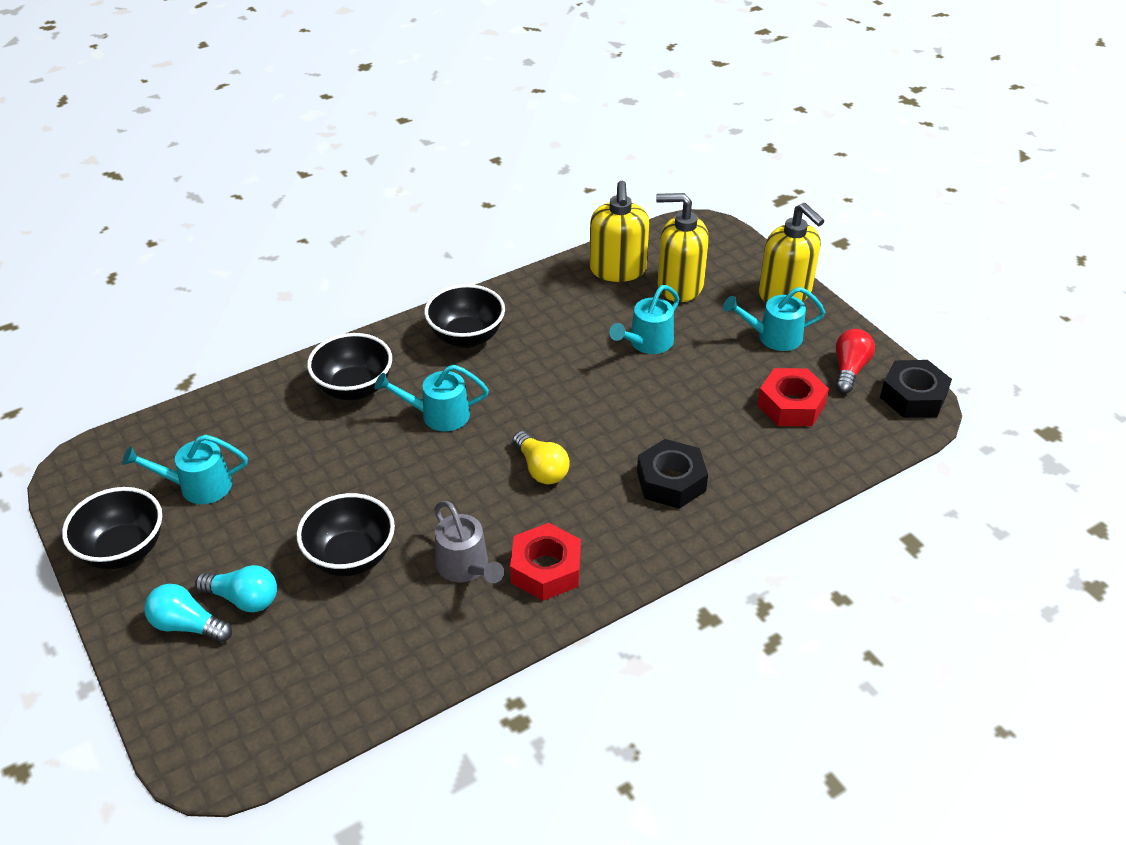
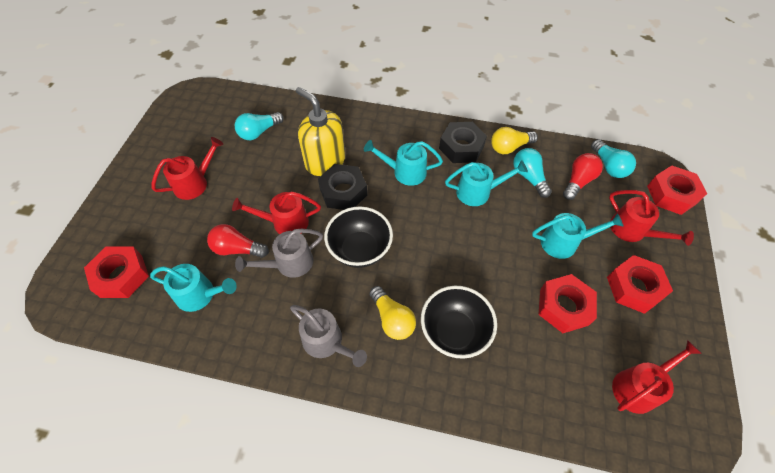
black bowl: [62,487,162,569] [297,493,395,576] [307,333,392,400] [424,284,505,348] = 4 -> [324,206,393,268] [421,286,497,359] = 2
grey watering can: [434,501,504,583] = 1 -> [235,229,323,278] [290,305,367,367] = 2
red light bulb: [835,329,875,393] = 1 -> [207,224,269,258] [563,153,603,200] = 2
red nut: [510,523,581,601] [758,368,829,426] = 2 -> [84,246,149,298] [538,274,597,333] [607,255,673,314] [647,165,707,215] = 4
red watering can: none = 0 -> [151,137,223,200] [232,192,321,234] [609,190,694,246] [612,340,702,414] = 4
turquoise light bulb: [144,584,232,642] [195,565,277,612] = 2 -> [235,112,284,140] [513,148,552,198] [591,139,636,178] = 3
yellow light bulb: [513,431,570,484] = 1 -> [369,286,416,340] [491,127,538,154] = 2
yellow soap dispenser: [589,181,649,282] [656,193,709,302] [759,203,824,303] = 3 -> [296,87,345,176] = 1

